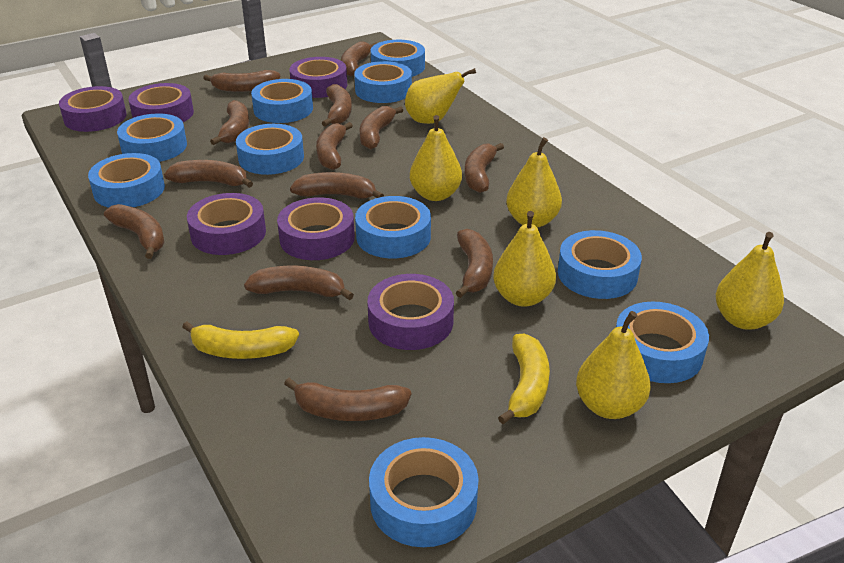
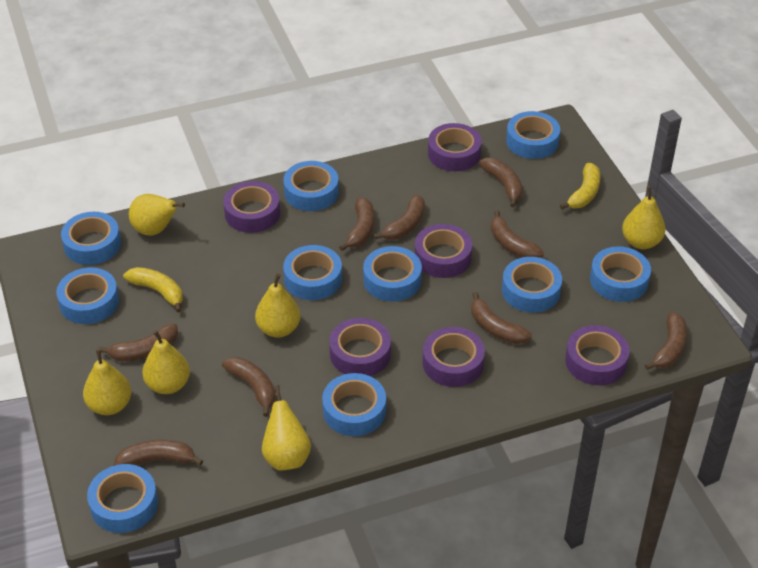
brown banana: [104,204,165,259] [164,160,253,188] [203,70,280,92] [210,100,249,145] [244,266,354,300] [284,378,411,421] [290,172,384,199] [316,122,353,170] [322,84,352,127] [341,41,377,76] [360,106,403,149] [456,229,493,298] [465,143,504,193] = 13 -> [98,323,178,361] [114,440,203,466] [222,357,276,417] [339,197,374,251] [373,194,425,240] [471,292,532,344] [479,158,523,207] [491,210,544,258] [645,312,687,370] = 9

